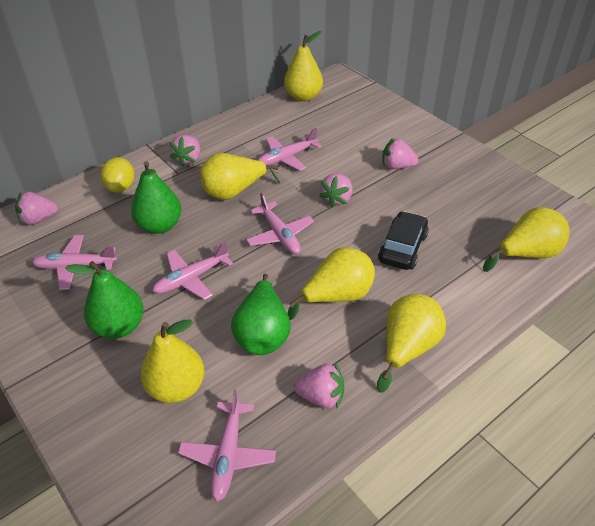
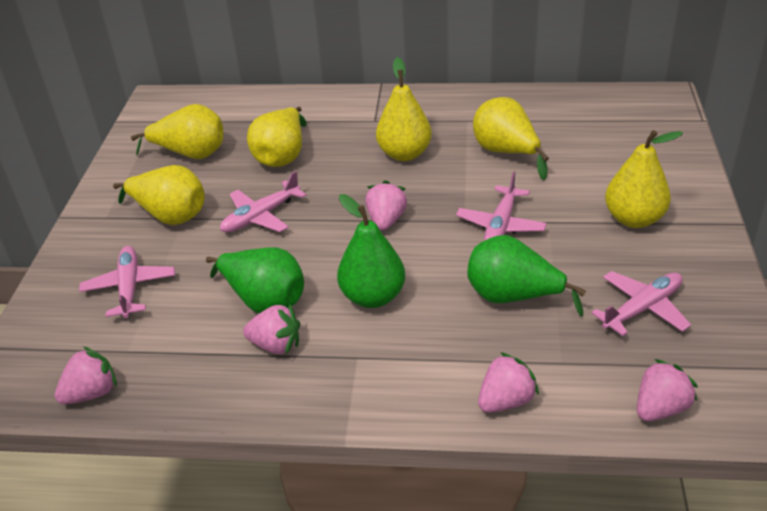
black car: [378,211,429,270] = 1 -> none = 0
pink plane: [32,235,117,290] [152,241,233,300] [178,390,276,502] [246,193,314,254] [258,128,322,171] = 5 -> [79,246,175,318] [220,171,306,232] [456,171,547,241] [591,271,691,336] = 4
yellow lemon: [100,157,135,193] = 1 -> none = 0

